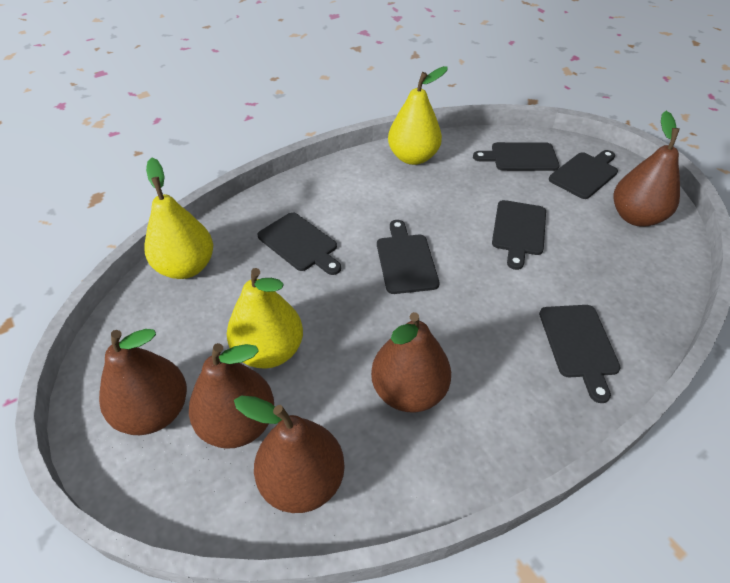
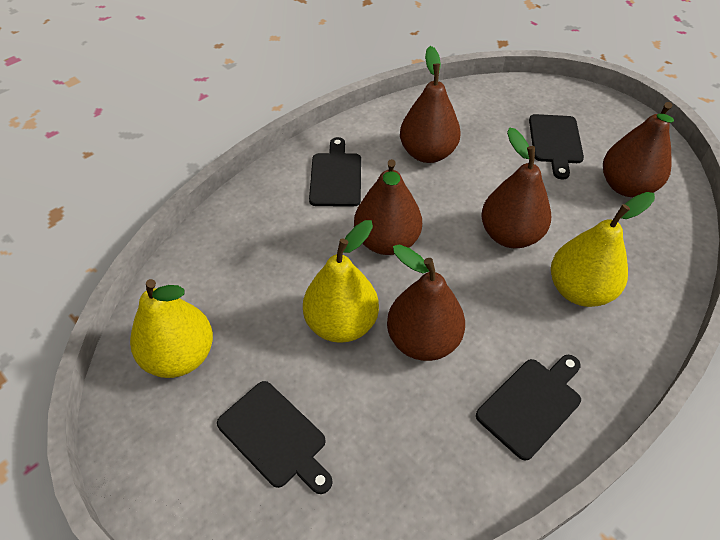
black cutting board: [258,212,341,275] [377,220,439,294] [473,142,560,171] [492,200,546,270] [539,305,621,403] [549,150,618,199] = 6 -> [217,381,333,494] [309,137,361,207] [476,355,581,461] [529,114,584,179] = 4

